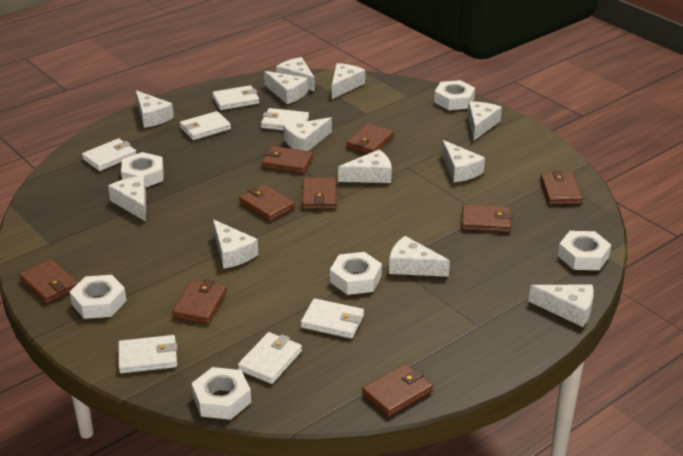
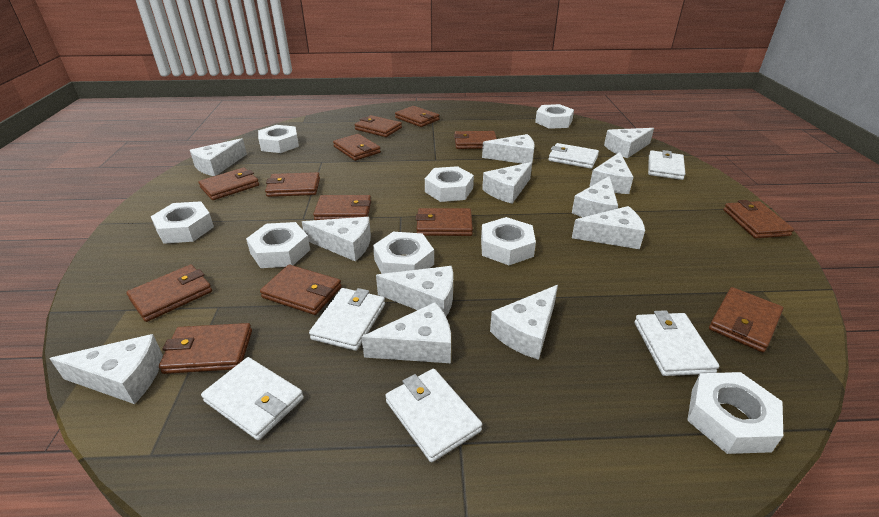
brown wallet: [19,259,78,304] [172,280,227,324] [239,184,295,221] [261,146,313,174] [302,177,337,209] [346,123,394,154] [362,364,433,417] [462,204,513,232] [540,171,583,204] = 9 -> [126,264,212,322] [159,323,252,374] [198,167,259,200] [260,265,342,315] [265,172,320,197] [313,195,371,220] [333,134,381,161] [355,115,402,137] [395,106,440,127] [416,208,473,236] [454,131,497,149] [709,287,783,352] [723,200,794,238] = 13
white nut: [70,275,127,319] [121,152,164,187] [191,367,251,420] [330,252,382,295] [434,80,475,110] [558,231,611,270] = 6 -> [151,201,214,244] [246,222,310,268] [258,125,299,153] [373,232,434,274] [425,166,474,202] [481,217,536,265] [535,104,574,129] [687,372,783,454] = 8
white wallet: [82,138,136,171] [118,335,177,373] [180,111,231,140] [212,85,259,110] [238,332,302,384] [261,108,309,131] [301,298,364,339] = 7 -> [201,357,304,440] [309,288,385,351] [385,369,482,462] [548,143,599,169] [634,310,719,376] [648,150,685,180] = 6

